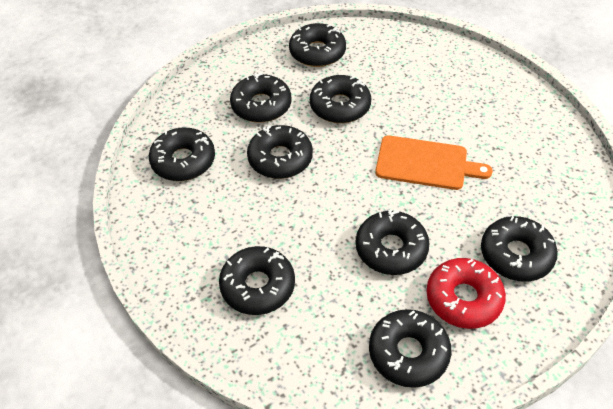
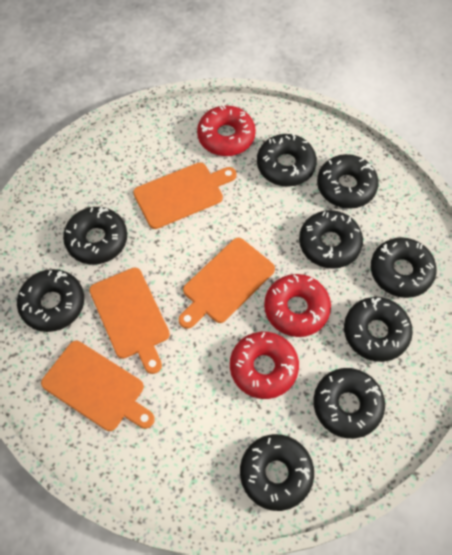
orange cutting board: [375,135,493,190] = 1 -> [41,341,155,431] [89,267,170,374] [133,162,237,229] [178,238,275,329] = 4
red donut: [426,258,506,329] = 1 -> [197,105,256,156] [230,332,299,399] [264,274,331,337] = 3

